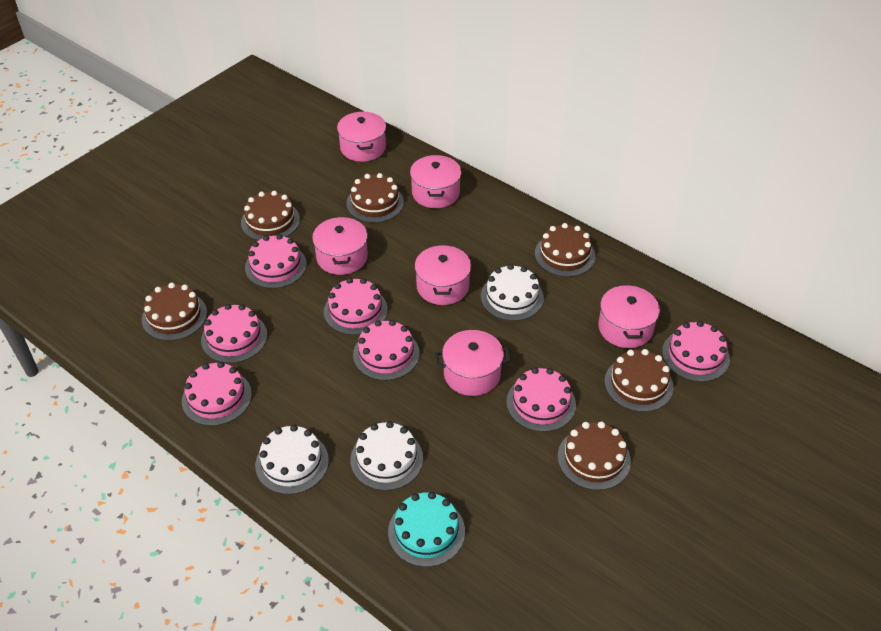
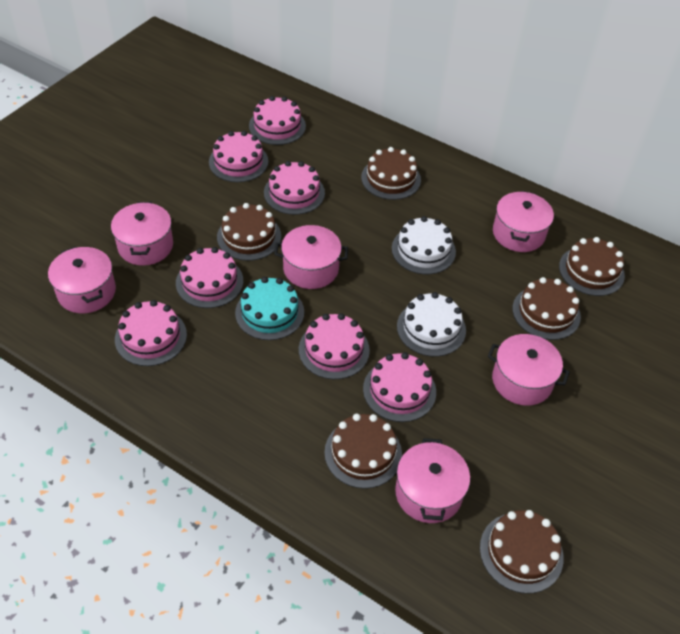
white cake: [255,424,329,494] [350,421,423,491] [481,264,544,321] = 3 -> [392,216,456,274] [397,292,466,357] = 2

